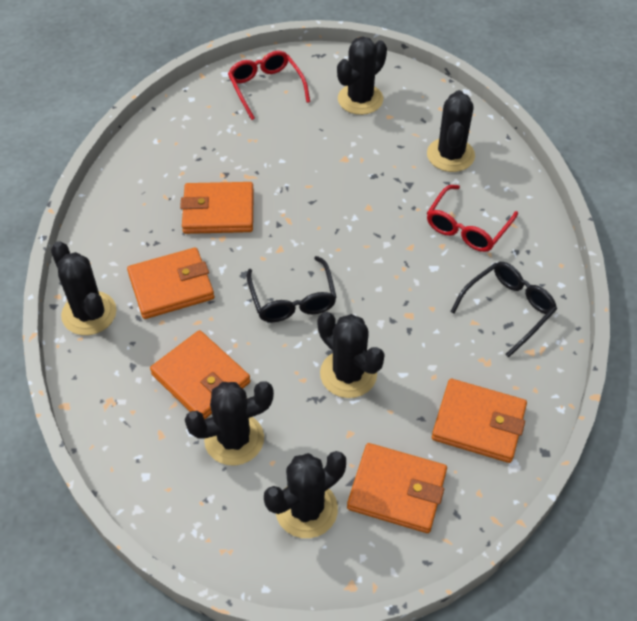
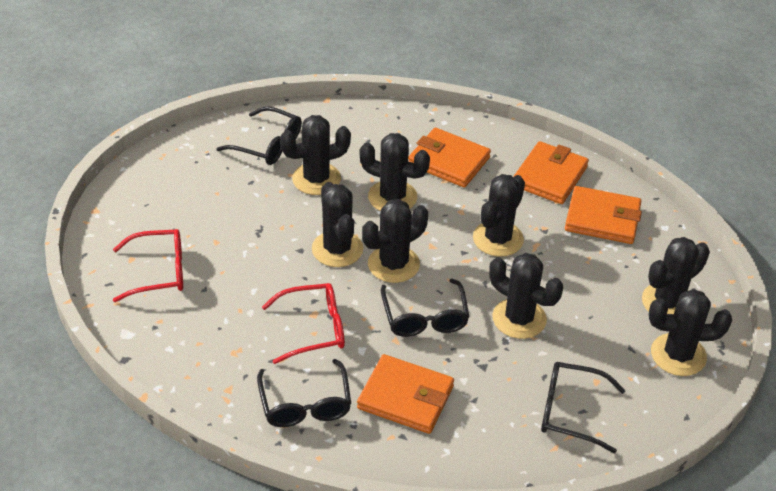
black cactus: [51,241,116,335] [185,382,274,466] [264,451,346,538] [318,312,385,398] [337,36,387,115] [427,90,475,172] = 6 -> [280,115,351,195] [312,182,364,267] [360,133,430,211] [362,199,428,283] [473,174,525,257] [489,253,563,339] [642,237,710,314] [649,289,732,376] = 8
black glasses: [247,256,337,322] [450,262,557,358] = 2 -> [216,107,302,165] [257,359,351,427] [381,279,469,337] [541,362,626,453] = 4
orange wallet: [127,247,214,319] [150,330,250,419] [180,182,254,234] [347,443,447,533] [432,379,527,463] = 5 -> [357,354,454,434] [408,128,491,188] [513,141,589,204] [565,186,642,244] = 4

